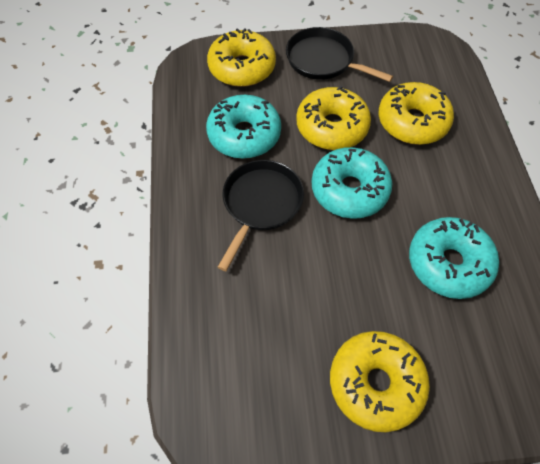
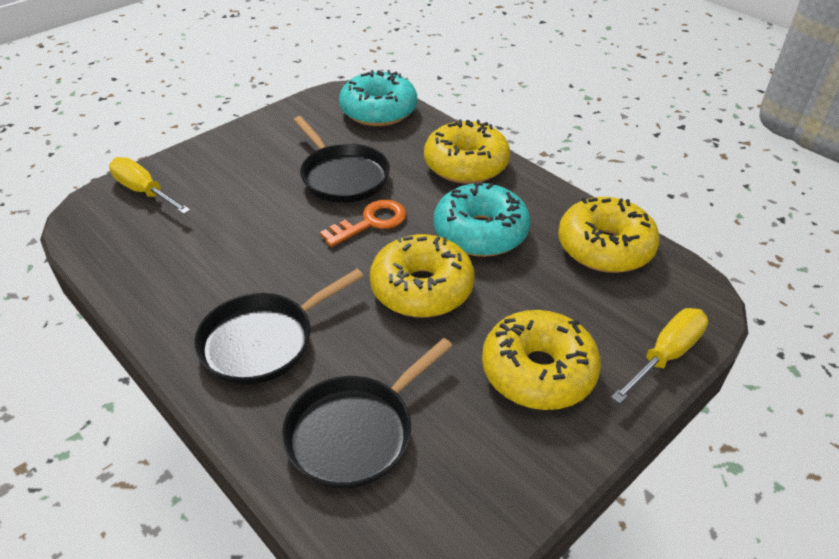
black pan: [218,160,304,271] [286,27,393,82] = 2 -> [194,269,364,385] [282,338,453,489] [293,116,390,203] = 3
orange key: none = 0 -> [320,200,406,247] = 1
turquoise donut: [206,95,281,159] [311,147,392,219] [409,217,499,299] = 3 -> [339,70,417,126] [434,183,530,257] = 2
yellow screwdriver: none = 0 -> [109,157,191,214] [611,308,708,404] = 2

